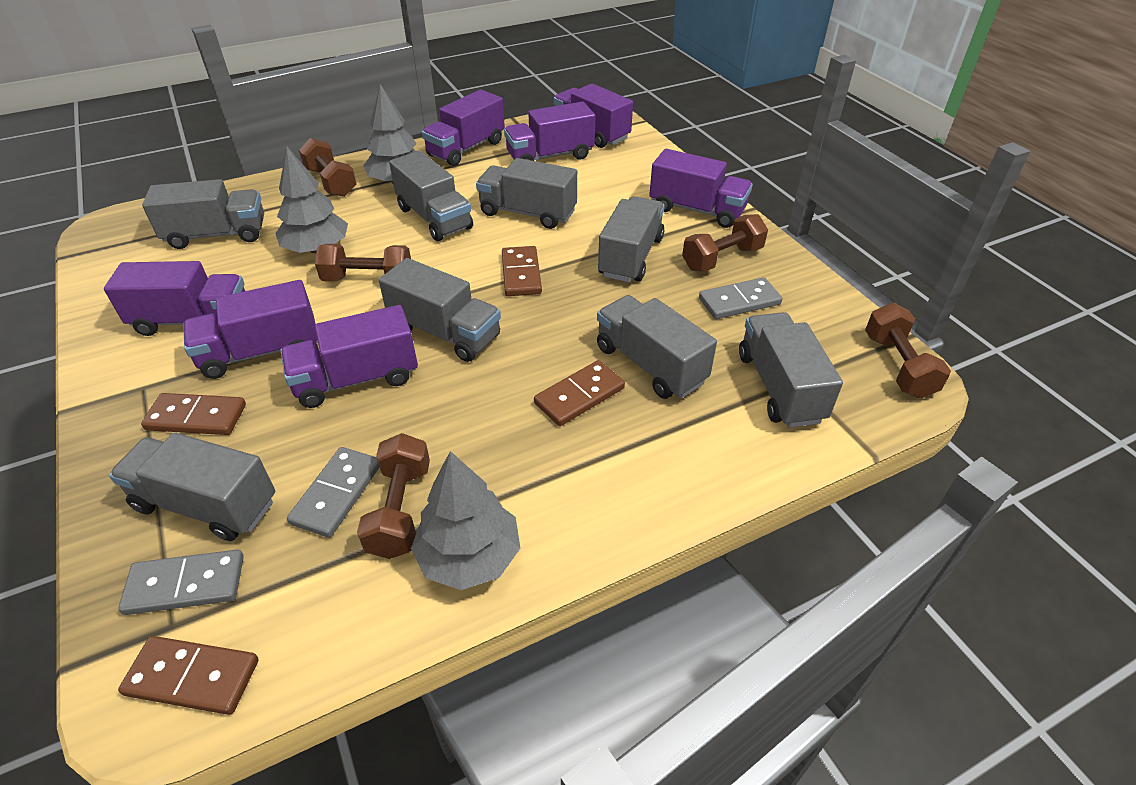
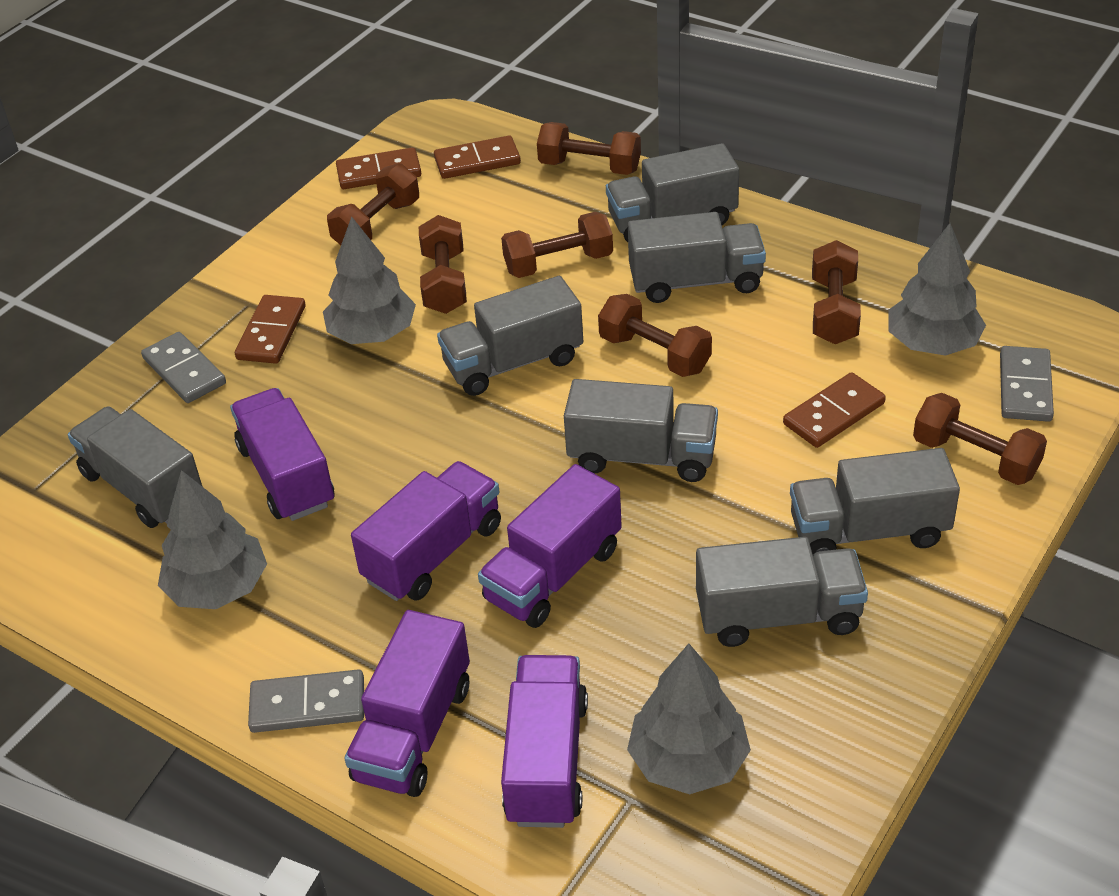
brown dumbbell: [299,138,357,197] [315,244,411,282] [357,433,430,559] [682,214,768,272] [865,303,951,399] = 5 -> [327,163,419,245] [419,215,467,314] [501,212,613,278] [537,122,641,175] [598,294,712,377] [812,240,861,344] [913,393,1047,485] = 7
grey tree: [275,147,348,253] [363,84,416,183] [411,451,520,590] = 3 -> [158,470,267,609] [323,216,416,344] [627,644,751,794] [889,223,986,356] = 4
grey truck: [109,433,275,541] [142,179,264,249] [379,258,501,362] [389,151,473,241] [476,158,577,229] [597,295,717,399] [598,196,665,282] [739,312,843,428] = 8 -> [68,407,203,528] [437,276,583,396] [564,379,718,482] [606,143,739,242] [628,212,766,303] [696,537,868,647] [790,448,960,555] = 7
purple truck: [104,261,245,336] [183,280,318,379] [280,305,418,408] [422,90,505,166] [504,102,595,161] [554,84,633,148] [649,149,753,228] = 7 -> [230,388,335,521] [344,610,470,797] [351,461,501,601] [478,464,622,628] [501,655,588,828] = 5

